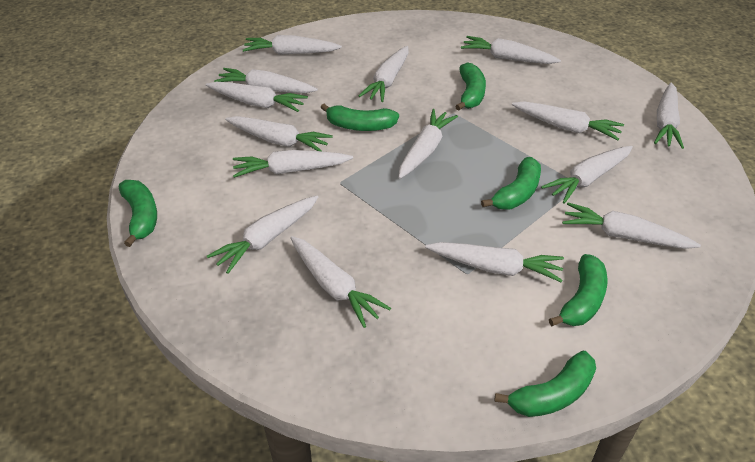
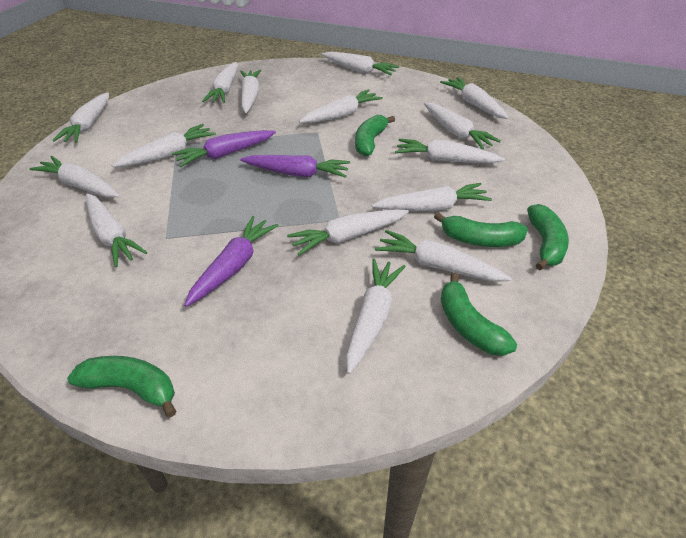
green banana: [119,180,157,247] [320,104,399,131] [455,62,486,111] [481,157,541,209] [494,351,596,417] [549,254,608,326] = 6 -> [67,356,177,418] [355,115,395,157] [434,212,528,247] [441,273,517,356] [527,204,569,270] = 5
purple carrot: none = 0 -> [172,130,276,167] [184,216,279,307] [240,155,350,178] = 3

